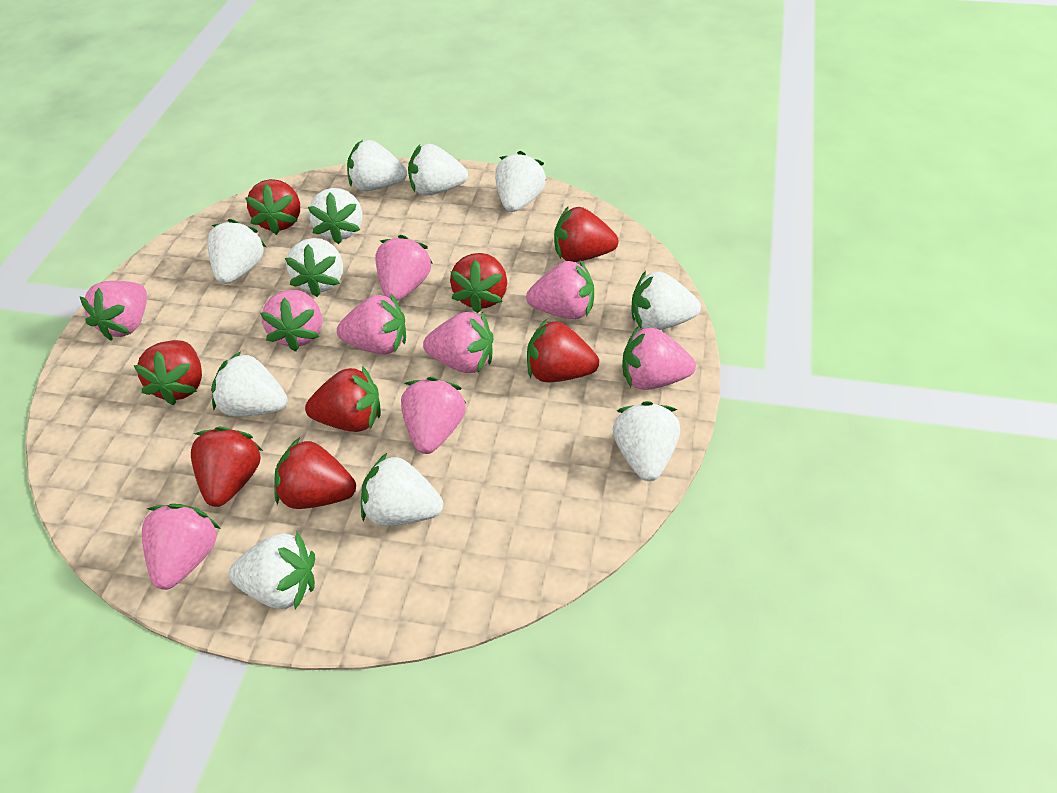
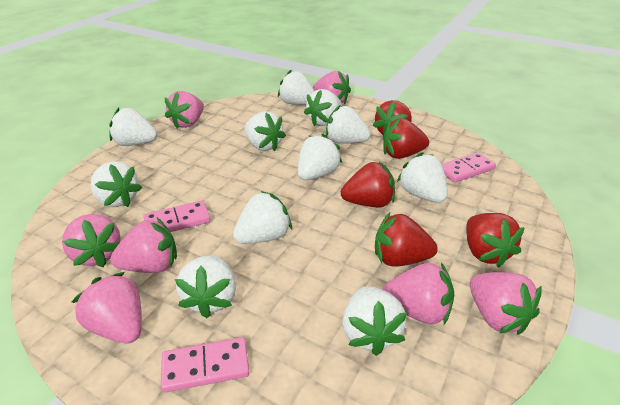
pink domino: none = 0 -> [143,200,210,232] [161,337,249,393] [442,152,496,183] = 3
pink strawberry: [79,281,147,341] [142,504,221,590] [260,290,322,352] [337,294,406,354] [375,235,433,301] [401,377,466,454] [423,312,493,373] [526,260,594,319] [622,326,696,390] = 9 -> [62,214,121,267] [72,272,142,343] [110,218,177,273] [165,91,204,129] [313,71,351,104] [382,263,454,325] [470,272,542,335] = 7
red strawberry: [134,340,202,406] [191,427,263,507] [245,179,300,235] [274,437,356,509] [305,366,381,432] [450,253,508,313] [527,319,599,382] [554,206,619,262] = 8 -> [341,162,395,207] [373,100,412,135] [375,213,438,267] [383,118,429,159] [466,213,525,268] = 5

